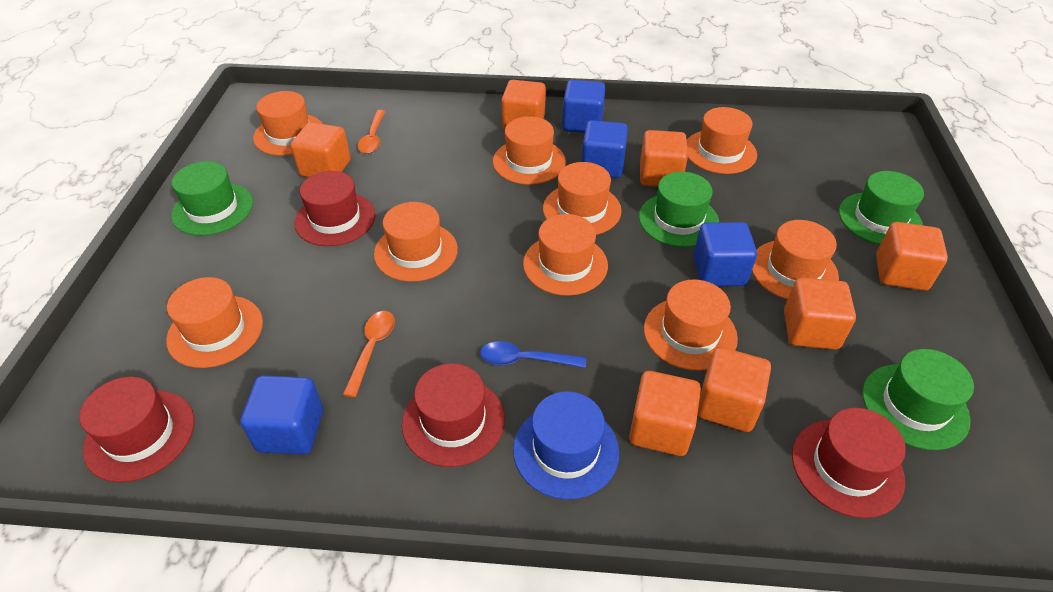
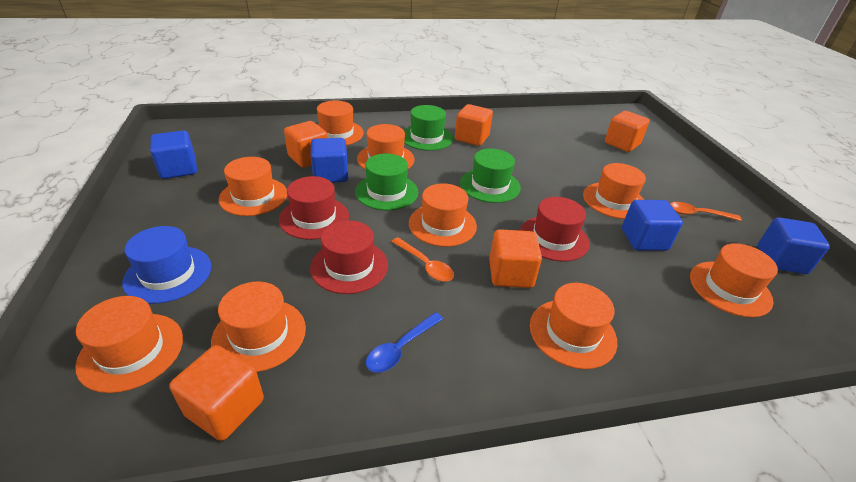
green hat: [171,161,253,236] [639,172,719,247] [839,171,924,245] [862,349,974,450] = 4 -> [355,154,418,210] [404,105,453,151] [460,149,521,203] = 3
orange cube: [291,122,351,178] [501,80,546,130] [629,371,701,456] [640,130,688,187] [697,347,771,432] [784,278,856,350] [876,222,948,291] = 7 -> [169,345,264,441] [284,121,328,168] [455,104,493,146] [489,229,542,288] [605,111,650,152] = 5
red hat: [79,377,194,482] [294,171,375,246] [402,363,505,467] [792,408,906,518] = 4 -> [279,176,349,240] [310,220,388,294] [520,197,590,262] = 3

